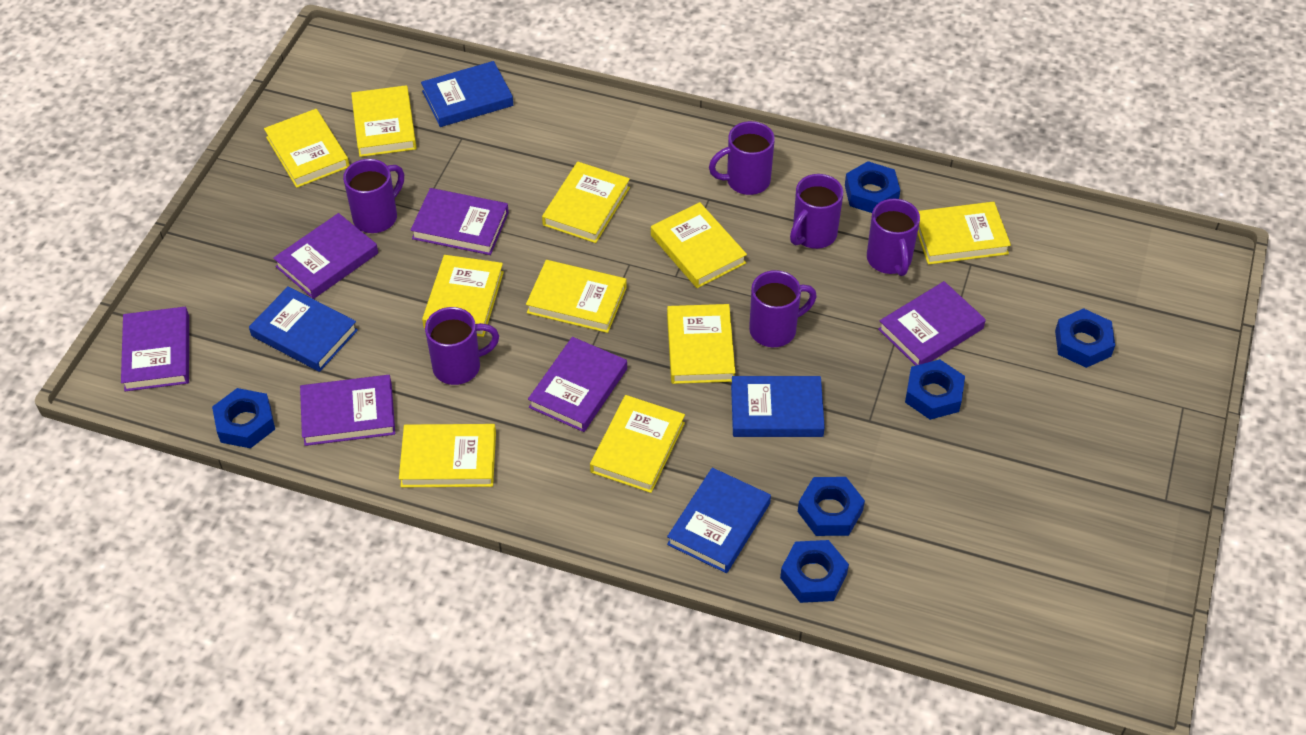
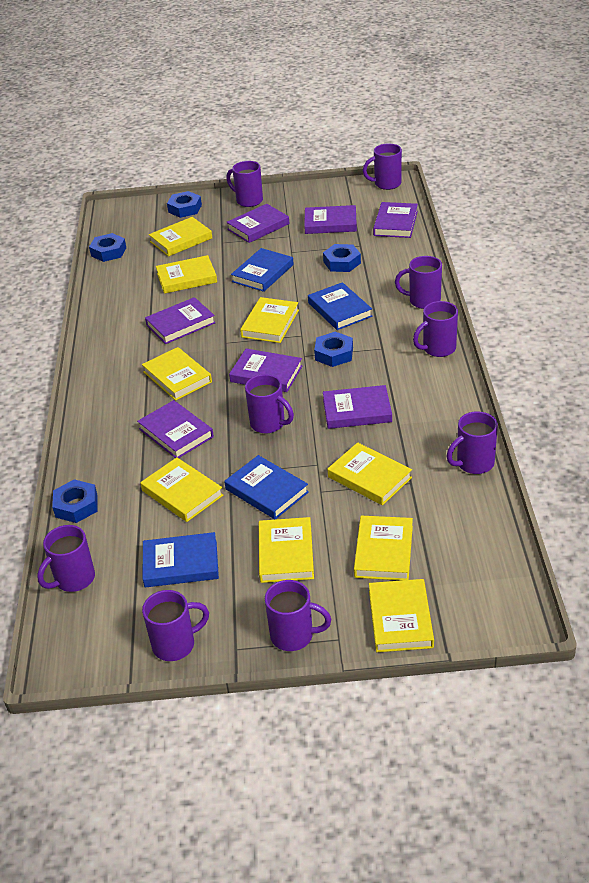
blue nut: [212,388,275,448] [780,540,849,603] [798,477,865,536] [845,161,900,213] [905,359,965,420] [1055,308,1115,368] = 6 -> [52,479,98,523] [89,233,126,262] [167,191,202,218] [314,332,353,367] [323,244,361,272] = 5
purple book: [121,307,189,391] [273,213,378,299] [300,375,395,446] [411,188,509,255] [528,337,627,432] [878,281,986,366] = 6 -> [137,400,214,458] [145,297,216,344] [227,204,289,243] [229,349,302,392] [304,205,357,234] [323,385,392,429] [373,202,418,238] = 7
purple mug: [343,159,404,233] [425,307,499,385] [709,121,775,195] [749,270,817,347] [790,174,843,249] [867,198,920,276] = 6 -> [37,525,95,592] [142,590,209,661] [226,161,263,207] [245,374,294,433] [265,580,331,651] [363,143,402,190] [395,256,442,309] [413,301,458,357] [447,411,498,474] = 9
yellow book: [264,109,349,188] [351,85,417,157] [399,424,496,487] [422,255,504,337] [526,260,627,333] [542,162,630,243] [590,395,685,493] [651,202,747,288] [667,304,735,384] [917,202,1011,265] = 10 -> [140,457,223,522] [142,347,212,401] [149,217,212,257] [156,255,217,294] [240,297,299,343] [259,517,314,583] [327,442,412,505] [354,516,413,580] [369,579,434,652] = 9

